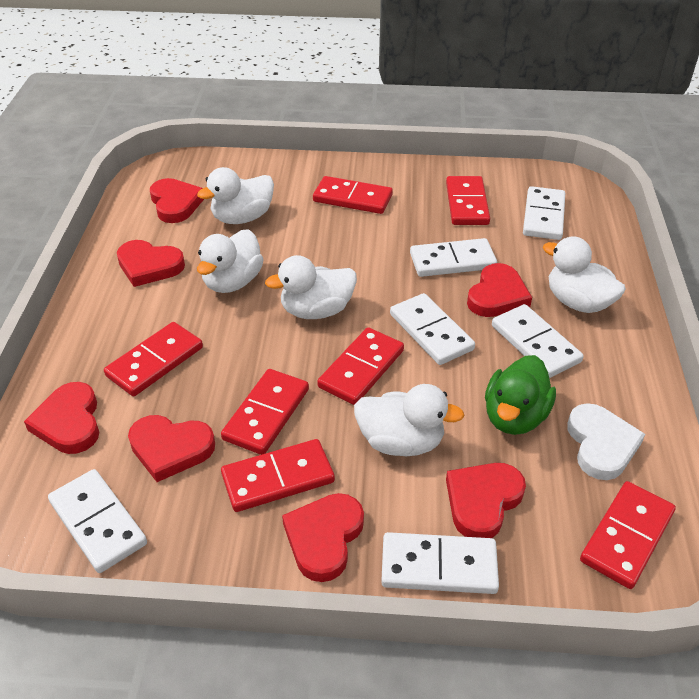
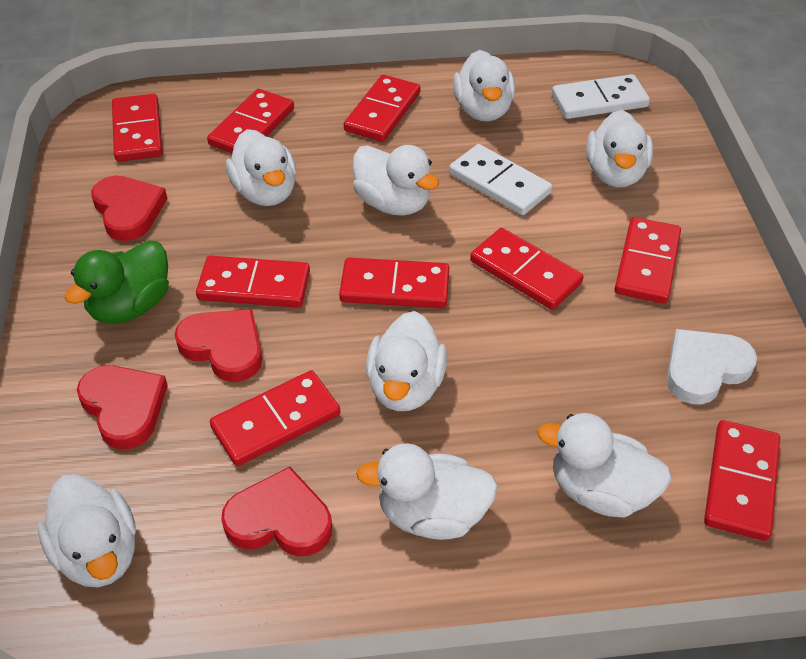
red domino: [104,322,203,396] [221,369,309,455] [221,439,335,512] [313,176,393,214] [317,327,404,405] [446,176,490,225] [580,481,676,589] = 7 -> [112,94,163,162] [196,256,310,308] [207,89,294,153] [210,370,340,466] [339,258,449,308] [344,75,420,142] [470,228,583,310] [614,217,681,304] [704,420,780,541] = 9
red heart: [24,382,99,454] [117,240,185,287] [128,415,215,482] [150,178,204,223] [282,493,364,582] [446,463,526,538] [467,263,532,317] = 7 -> [77,365,168,449] [91,176,167,241] [175,309,262,382] [221,466,332,557] = 4
white domino: [48,469,147,573] [381,532,499,594] [390,293,475,365] [410,238,497,277] [492,304,584,378] [523,186,565,240] = 6 -> [449,144,552,215] [552,74,650,119] = 2
white duck: [197,167,274,224] [197,229,264,293] [265,255,357,319] [354,384,464,456] [543,236,626,313] = 5 -> [38,474,136,587] [226,129,296,206] [352,145,439,216] [356,443,498,540] [366,311,447,411] [453,50,515,121] [537,413,672,518] [586,110,653,188] = 8

